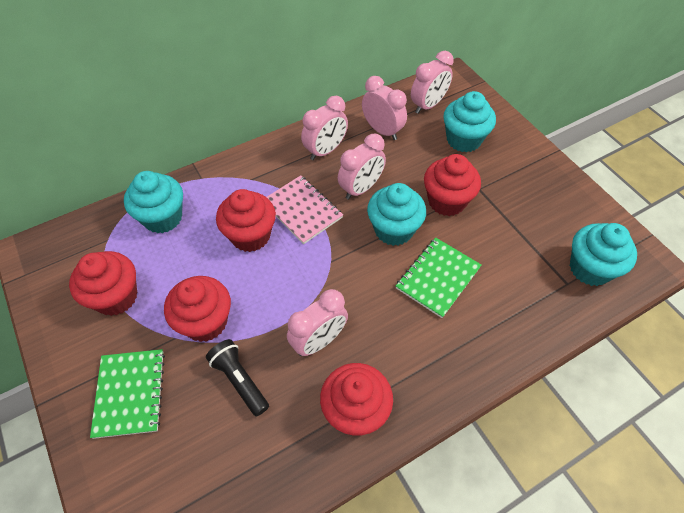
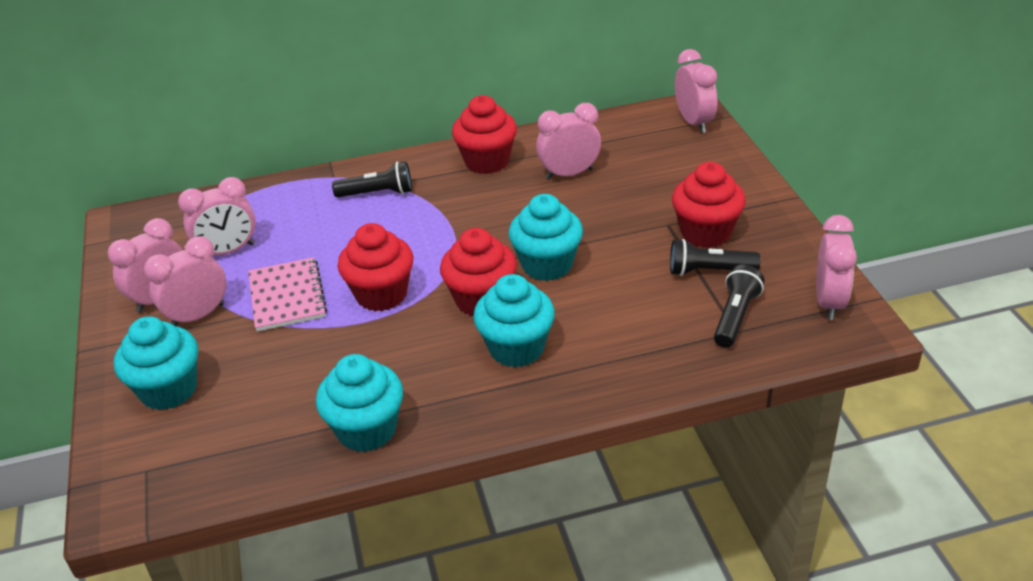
black flashlight: [206,339,269,416] = 1 -> [332,162,412,198] [670,239,760,276] [714,265,765,348] = 3
green notebook: [90,349,165,439] [396,238,482,318] = 2 -> none = 0
pink clock: [287,289,348,356] [301,96,348,160] [338,134,386,200] [362,76,407,140] [411,51,454,114] = 5 -> [108,218,182,313] [144,236,226,326] [178,177,256,255] [536,103,601,180] [675,49,718,133] [816,215,857,320] = 6
red cupcake: [69,251,137,316] [164,276,231,342] [216,189,276,252] [320,363,393,436] [424,154,481,216] = 5 -> [338,223,414,311] [440,228,517,316] [452,95,517,174] [672,162,746,248] = 4

